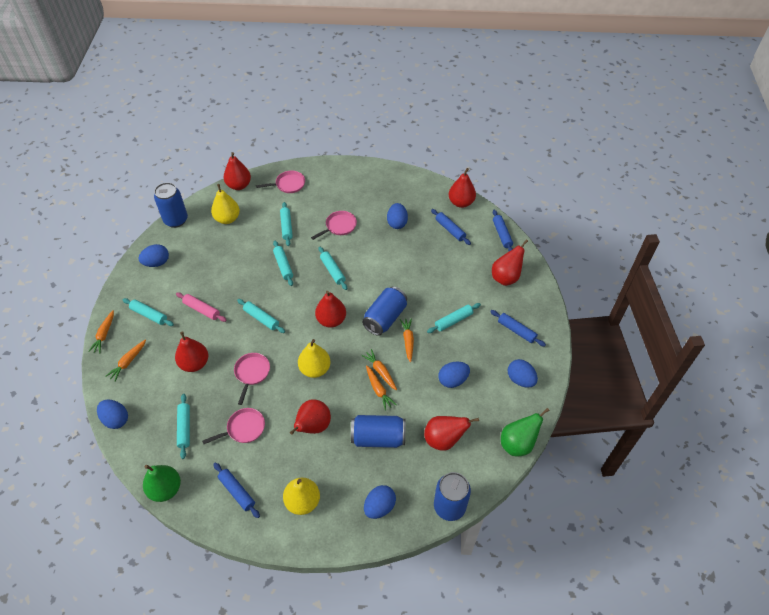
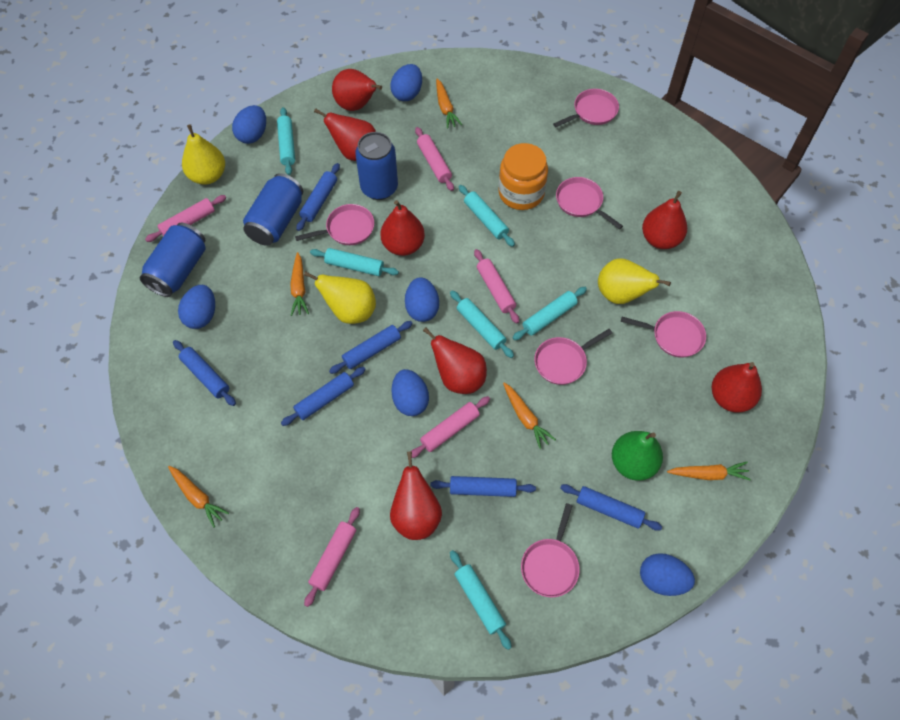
blue can: [154,182,188,228] [351,415,406,448] [362,286,407,336] [434,472,471,521] = 4 -> [140,223,206,297] [243,173,303,246] [355,132,398,200] = 3
blue rolling pin: [213,463,260,518] [431,209,471,245] [490,310,546,347] [493,210,513,251] = 4 -> [173,340,236,406] [281,367,366,426] [296,163,340,231] [329,321,413,374] [431,476,536,497] [560,484,662,531] = 6
green pear: [143,465,181,502] [501,408,549,456] = 2 -> [612,431,663,481] = 1
orange jar: none = 0 -> [498,143,548,210] = 1
pink pan: [202,408,265,444] [234,353,270,405] [256,171,305,193] [311,211,357,240] = 4 -> [295,204,374,245] [521,503,580,597] [534,329,612,385] [553,89,619,127] [556,177,623,230] [621,311,706,358] = 6
pink rolling pin: [176,292,226,322] = 1 -> [145,195,226,242] [304,507,360,607] [411,396,490,458] [415,127,454,191] [474,249,519,324] = 5
turquoise rolling pin: [123,298,174,326] [177,394,190,459] [237,299,285,333] [273,241,293,286] [280,202,293,246] [318,247,347,290] [427,303,481,333] = 7 -> [277,107,295,175] [310,248,399,276] [450,290,514,358] [450,550,512,650] [459,185,515,247] [512,287,587,340] = 6

